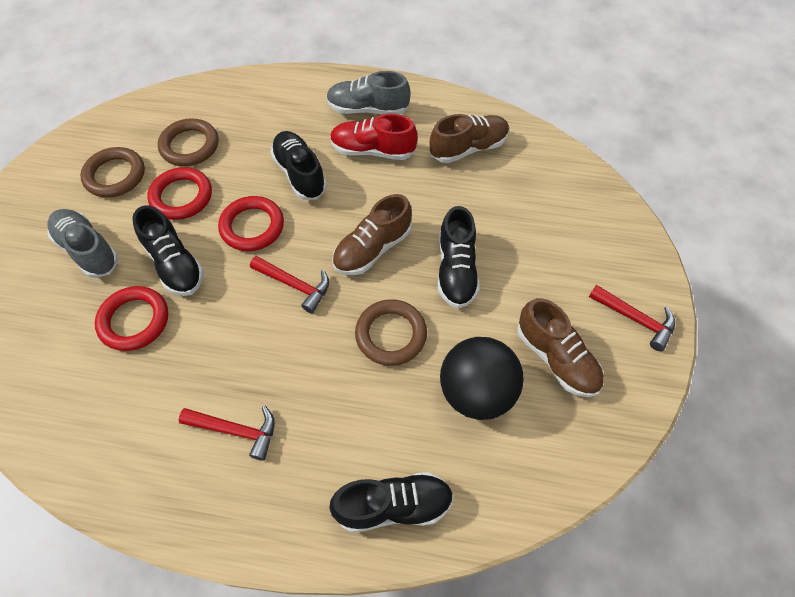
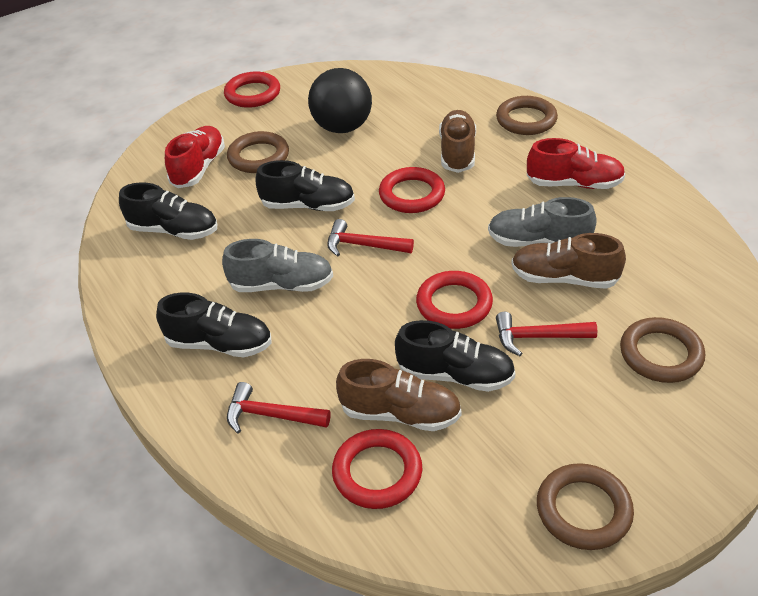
brown ring: [80,147,145,198] [158,118,218,166] [355,299,427,366] = 3 -> [227,131,289,173] [496,96,558,135] [537,463,634,550] [620,317,705,383] = 4
red ring: [95,286,168,351] [147,167,212,220] [218,196,284,251] = 3 -> [224,71,280,108] [332,429,422,509] [379,167,445,213] [416,271,493,329] = 4
red shoe: [330,114,417,160] = 1 -> [165,126,225,188] [527,138,626,189] = 2

